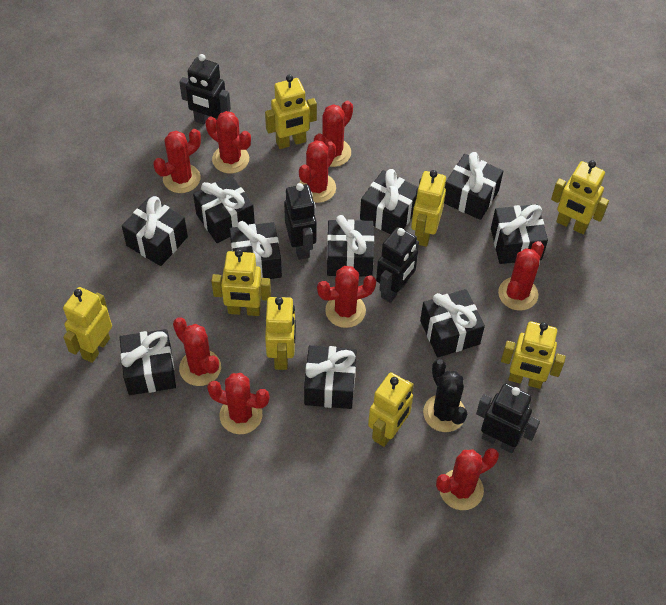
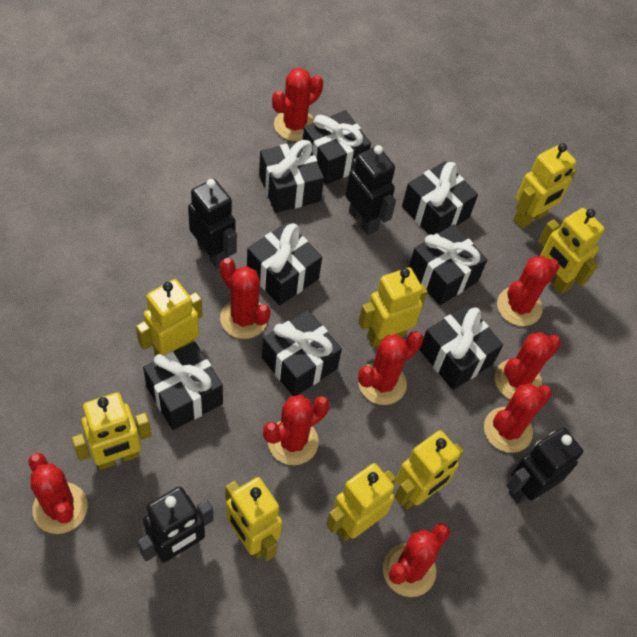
black cactus: [423,359,467,432] = 1 -> none = 0
black gift: [120,329,176,395] [122,196,188,266] [193,176,255,243] [229,221,282,279] [304,345,357,409] [327,215,374,277] [360,169,418,235] [420,289,485,357] [444,152,503,220] [491,204,548,264] = 10 -> [143,341,223,430] [247,222,322,305] [259,140,324,213] [262,310,342,396] [303,110,371,185] [402,162,478,235] [409,224,487,305] [419,305,503,390] = 8

